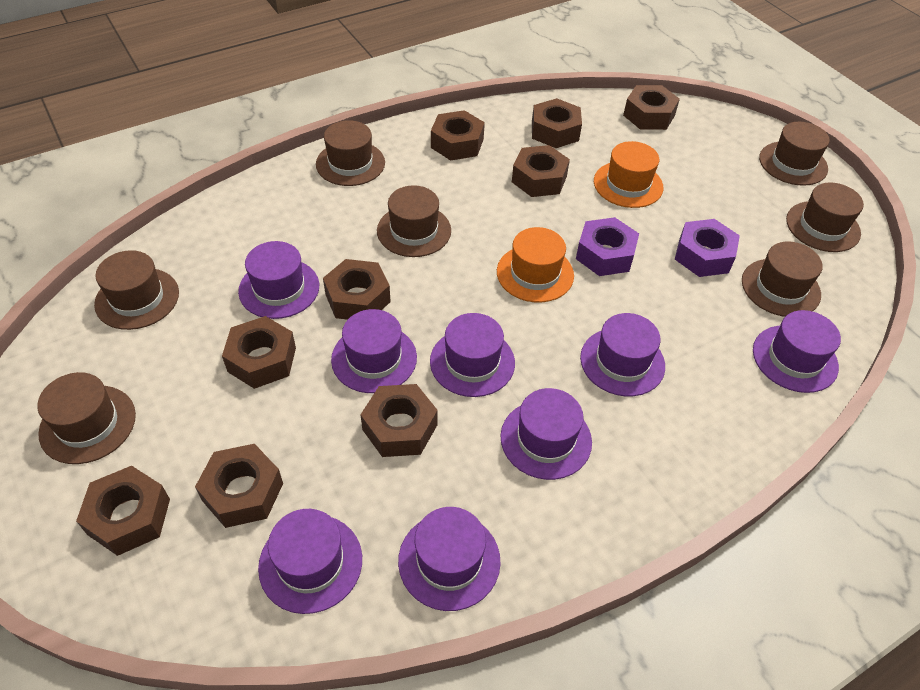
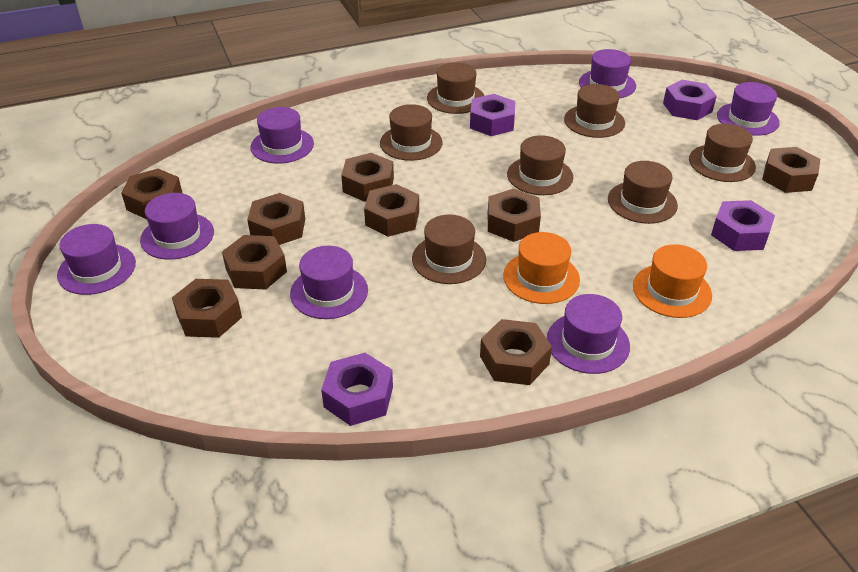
purple hat: [238,241,319,319] [258,509,362,614] [331,309,417,393] [398,507,501,611] [430,313,515,397] [501,388,592,480] [580,313,665,396] [753,310,841,393] = 8 -> [57,224,136,295] [140,193,214,260] [250,107,314,163] [290,246,368,319] [547,294,630,374] [579,49,636,98] [717,82,780,136] = 7
purple nut: [576,217,639,276] [675,219,740,277] = 2 -> [321,353,393,426] [470,94,515,136] [663,80,717,120] [711,200,775,251] = 4

